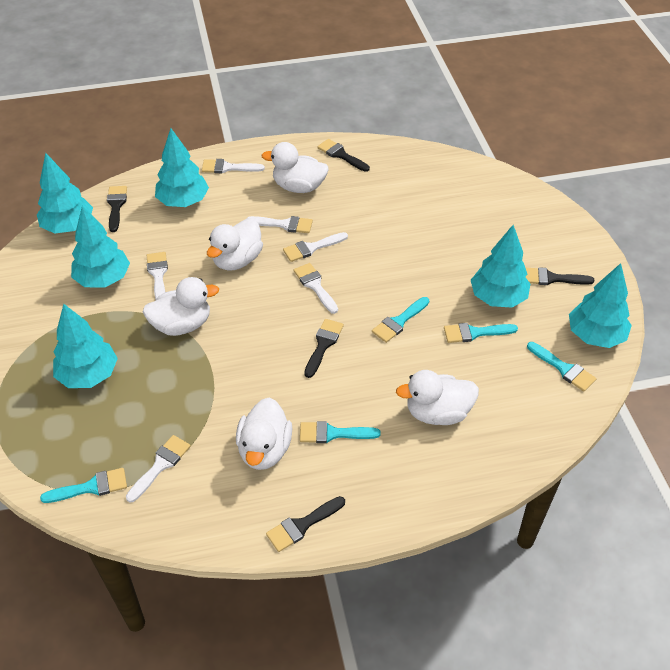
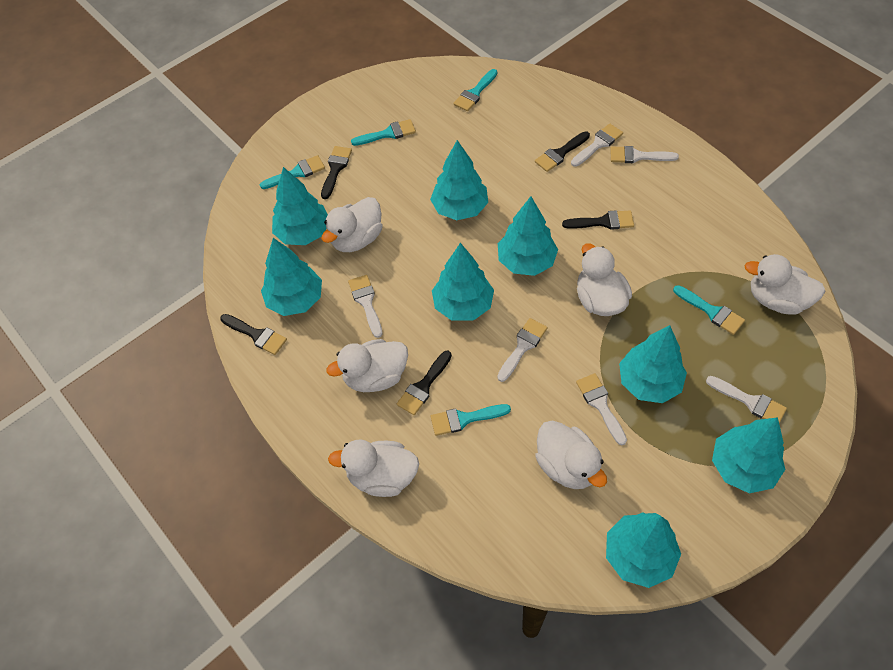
turquoise tree: [37,153,93,233] [53,304,118,388] [71,206,130,288] [155,128,209,207] [471,225,531,308] [569,263,632,348] = 6 -> [261,238,322,316] [272,167,328,245] [430,140,488,220] [432,243,494,321] [498,196,558,276] [606,512,681,588] [619,325,687,403] [712,417,785,493] = 8
white duck: [143,277,219,336] [207,218,263,270] [236,398,292,470] [262,142,329,193] [396,370,479,425] = 5 -> [321,197,383,252] [326,339,408,392] [328,439,419,497] [535,421,607,489] [577,243,632,316] [744,254,825,315] = 6

